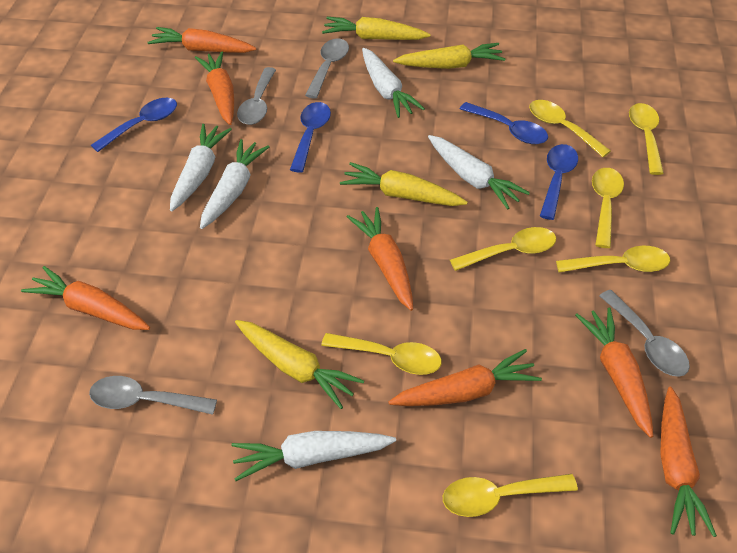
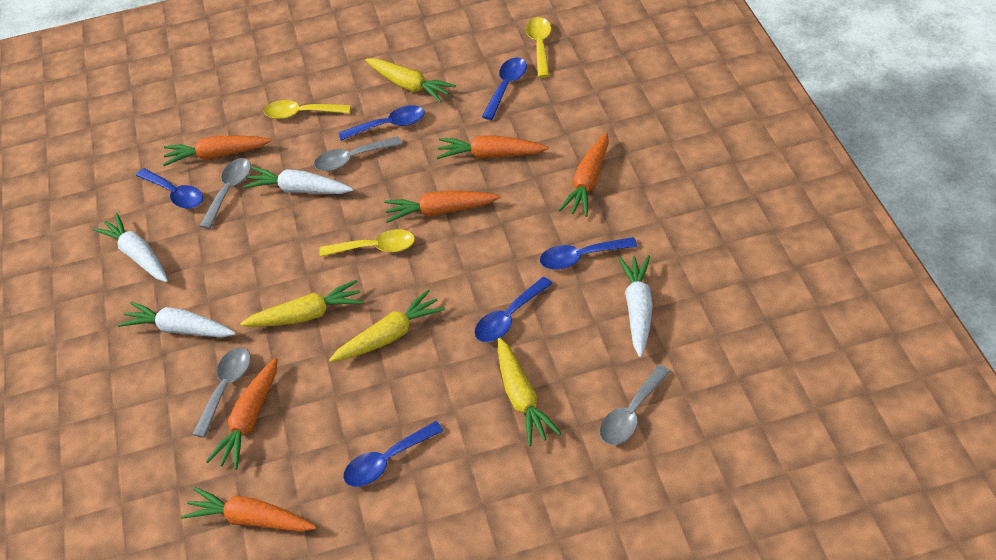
blue spoon: [91,98,177,152] [290,102,331,173] [460,102,548,144] [540,144,578,220] = 4 -> [136,168,203,209] [338,105,425,141] [343,421,444,487] [474,277,553,342] [482,58,527,120] [540,237,637,270] = 6
orange carrot: [21,266,150,330] [147,27,256,53] [195,51,234,125] [346,207,413,311] [388,349,542,406] [575,308,653,438] [660,387,717,537] = 7 -> [163,136,272,166] [181,487,317,532] [206,358,278,470] [384,191,500,223] [437,135,549,159] [558,132,609,217] = 6
white carrot: [170,124,232,211] [200,139,270,229] [231,431,396,481] [362,48,425,118] [428,135,530,210] = 5 -> [93,213,168,282] [118,301,236,337] [243,167,353,194] [618,255,653,358] = 4
yellow spoon: [321,333,442,375] [443,474,578,517] [450,227,556,271] [529,100,611,157] [556,246,670,273] [592,168,624,248] [629,103,664,175] = 7 -> [264,100,351,119] [319,229,415,257] [526,17,551,78] = 3

